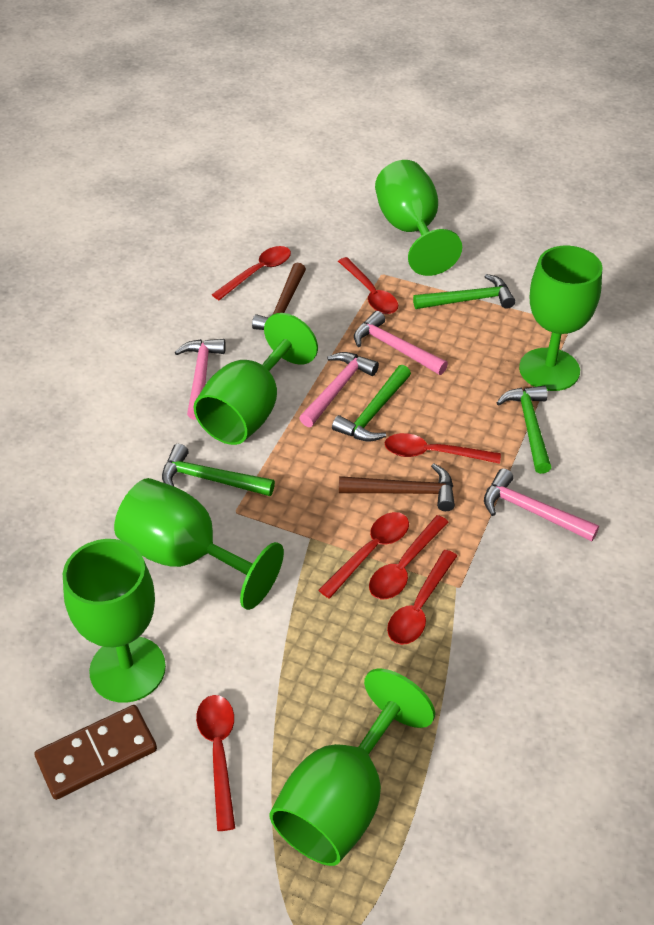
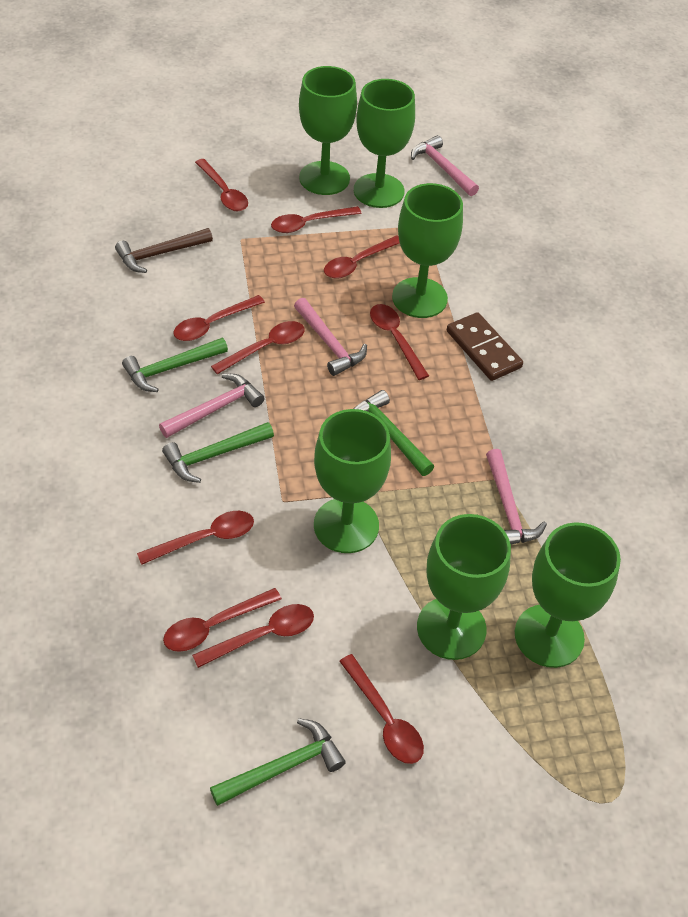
brown hammer: [252,263,306,330] [339,464,455,511] = 2 -> [115,228,213,273] = 1
red spoon: [196,695,235,831] [212,246,291,300] [318,512,409,599] [338,257,398,314] [369,515,449,599] [385,433,501,464] [387,550,457,645] = 7 -> [137,511,254,565] [163,588,282,652] [173,295,265,341] [192,604,314,668] [195,159,248,211] [211,321,305,374] [271,206,362,233] [324,235,400,279] [339,654,424,764] [370,304,429,380] = 10

